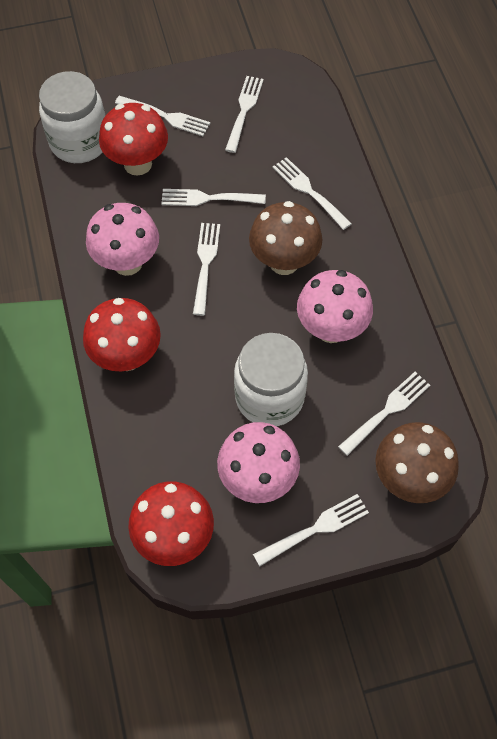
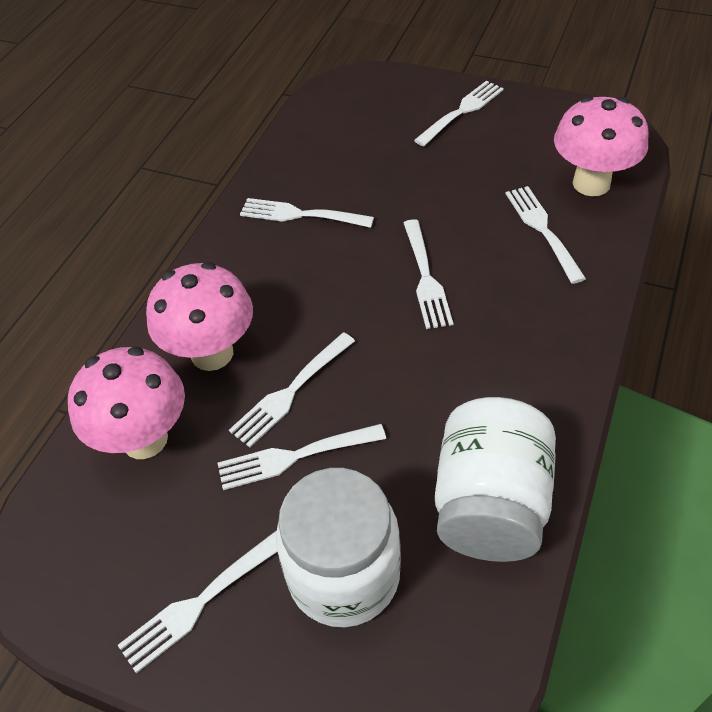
brown mushroom: [249,201,323,275] [375,422,459,503] = 2 -> none = 0
red mushroom: [83,298,161,371] [99,103,168,176] [128,481,214,566] = 3 -> none = 0

